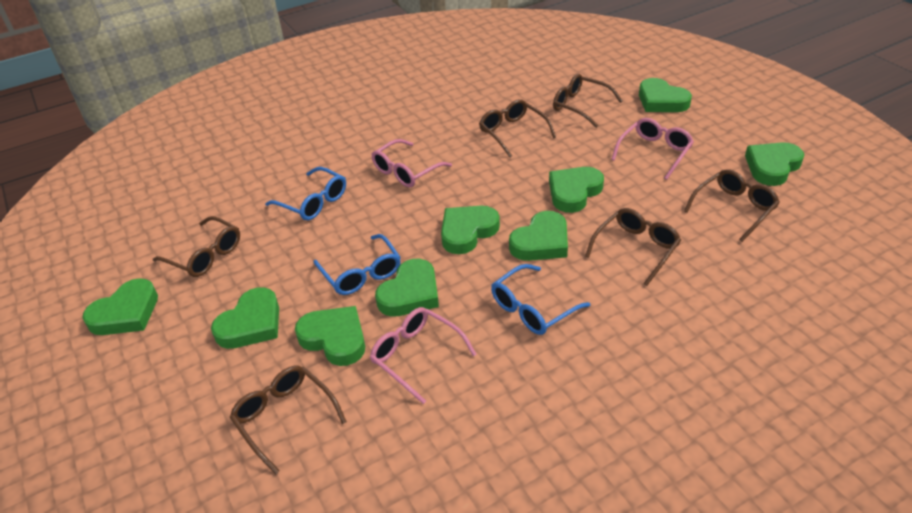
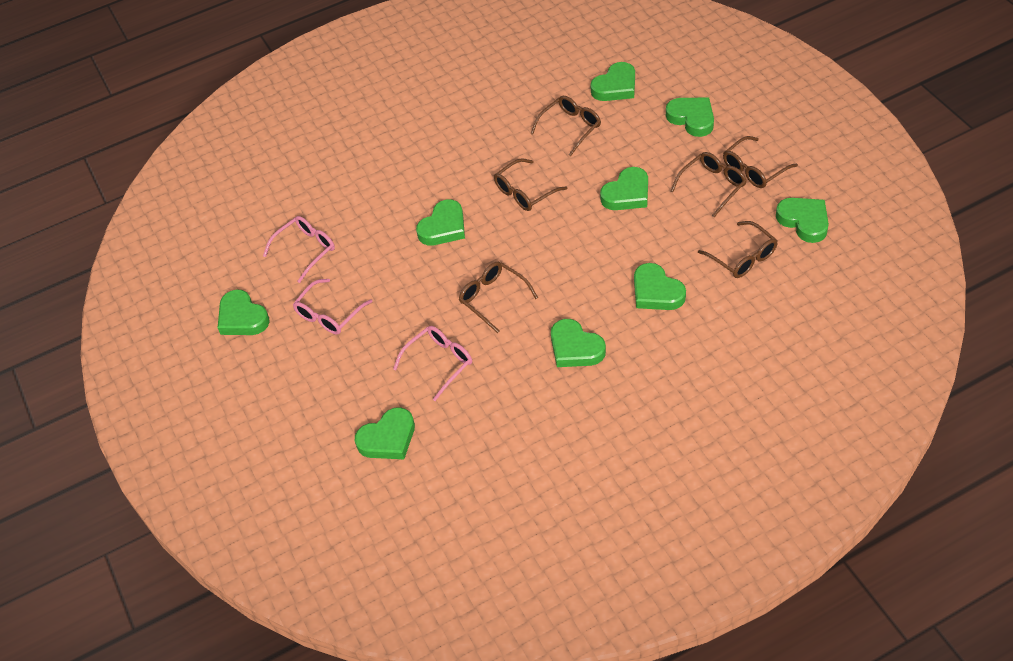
blue glasses: [265,167,346,220] [314,234,401,295] [491,264,590,335] = 3 -> none = 0

